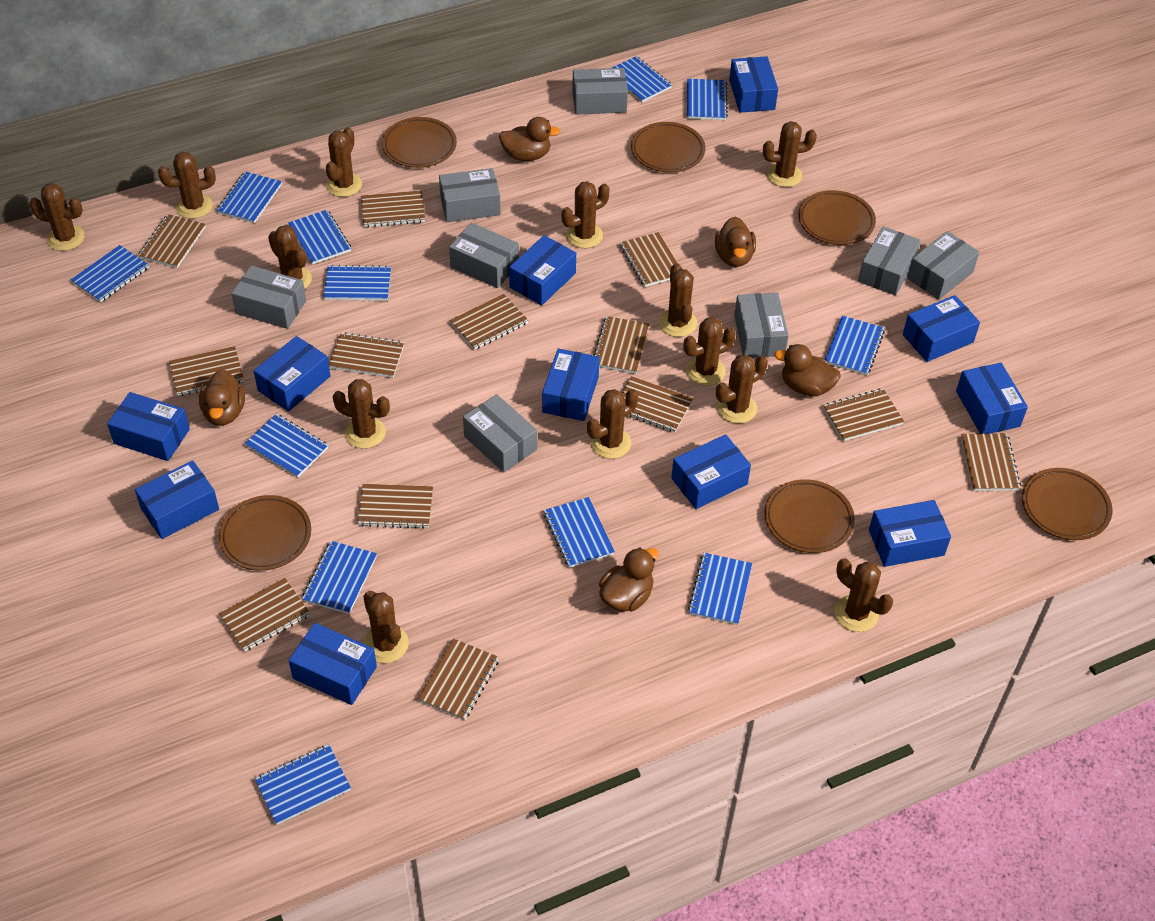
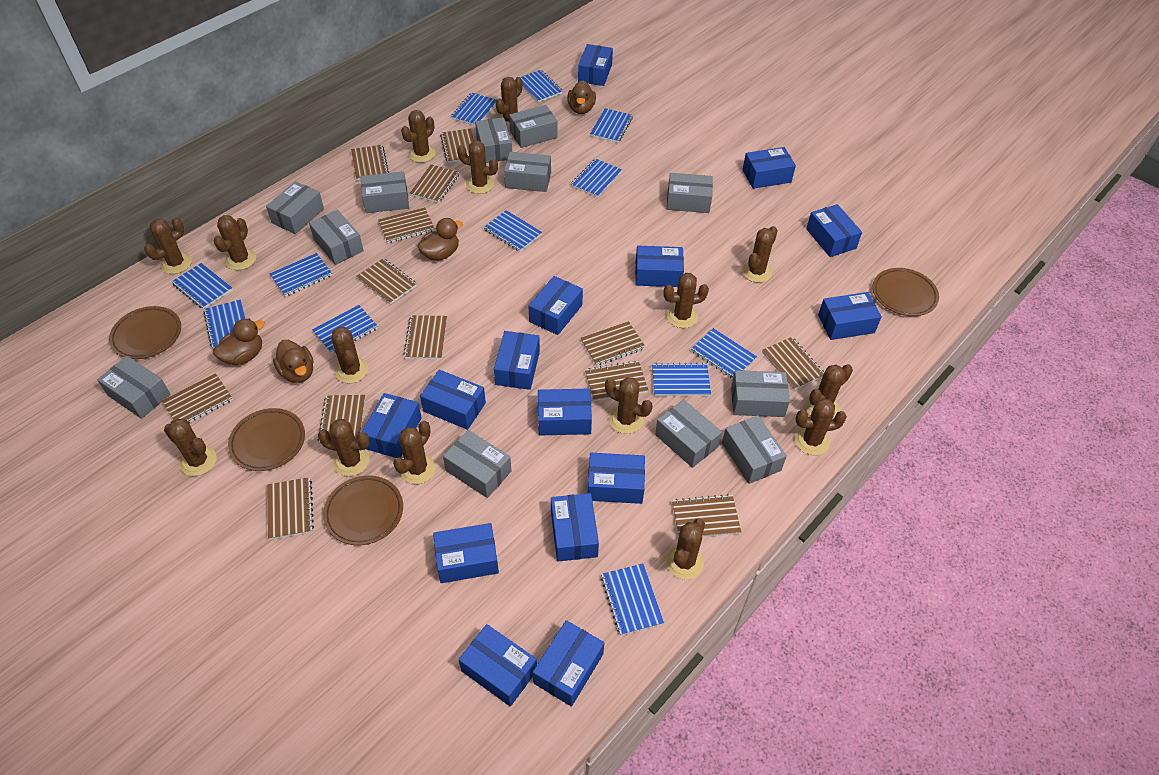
blue box: [107,392,190,461] [135,460,219,539] [254,336,330,412] [289,623,377,705] [509,235,576,305] [542,348,600,421] [671,434,751,509] [729,56,778,113] [869,500,951,567] [903,295,980,362] [956,363,1028,434] = 11 -> [362,393,422,458] [420,370,486,430] [433,523,499,583] [458,624,537,707] [494,331,540,390] [529,276,583,335] [533,620,604,707] [538,389,592,435] [551,493,599,561] [578,44,613,86] [588,453,645,504] [635,246,684,287] [742,147,796,189] [806,204,862,257] [818,292,882,340] = 15
brown cactus: [29,183,85,251] [158,152,216,219] [268,225,312,289] [326,127,362,197] [332,379,390,449] [363,591,409,663] [562,181,610,248] [587,389,638,459] [659,263,698,337] [683,317,736,386] [716,354,768,424] [763,121,817,187] [834,558,893,632] = 13 -> [144,217,192,274] [164,419,217,476] [214,215,256,270] [318,419,370,476] [332,327,368,383] [393,421,436,484] [401,110,436,163] [457,141,498,194] [496,77,523,128] [605,377,653,434] [663,273,709,328] [665,519,705,580] [742,226,778,283] [795,398,847,455] [805,364,853,419] = 15
brown duck: [199,369,245,426] [499,117,560,161] [599,547,659,611] [715,217,756,267] [774,344,841,397] = 5 -> [213,318,265,365] [273,340,314,383] [417,218,463,261] [567,80,596,114] = 4
brown plate: [219,495,311,571] [382,117,457,168] [631,122,706,173] [764,479,855,553] [798,190,876,245] [1022,468,1112,540] = 6 -> [109,306,181,359] [228,408,305,471] [323,475,403,545] [873,268,939,316] = 4
grey box: [231,265,306,329] [439,168,501,222] [449,223,519,288] [463,394,537,472] [572,68,628,115] [734,293,789,358] [858,226,921,296] [907,231,979,300] = 8 -> [97,356,171,419] [266,181,324,234] [309,210,364,265] [361,171,409,213] [443,430,512,498] [475,117,512,163] [504,152,551,192] [509,105,558,148] [655,400,722,468] [667,173,713,213] [722,415,787,484] [731,370,790,417] = 12

